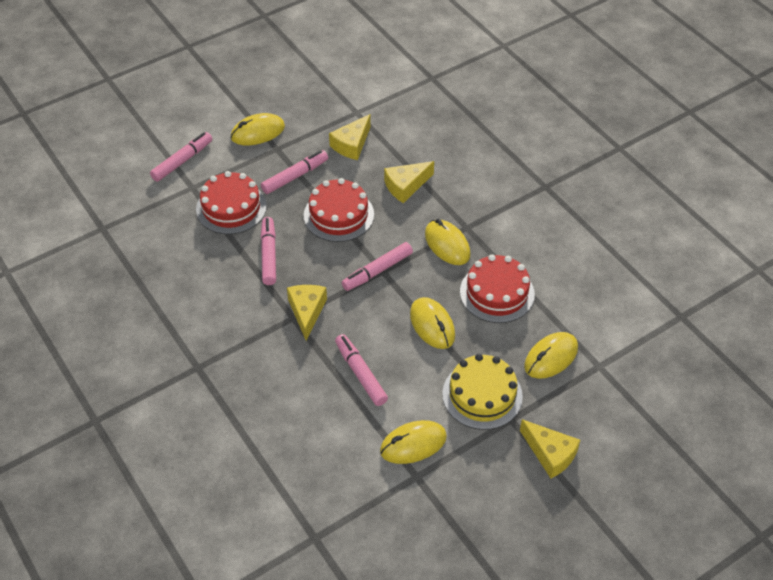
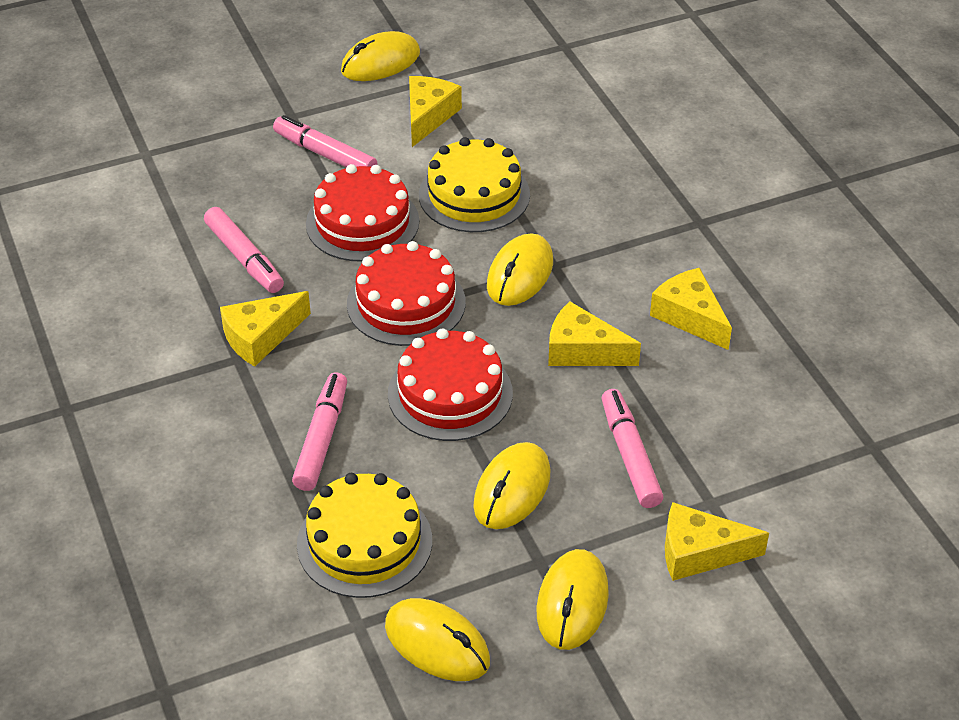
pink marker: [150,132,212,182] [261,150,328,194] [261,217,276,285] [335,334,388,406] [342,242,413,291] = 5 -> [204,207,284,293] [273,115,377,167] [292,372,347,491] [602,389,663,508] = 4
yellow cake: [442,354,523,430] = 1 -> [297,473,432,598] [419,137,530,232] = 2
yellow cheese: [287,285,327,341] [329,114,371,160] [384,161,434,203] [520,419,580,478] = 4 -> [220,291,311,367] [409,76,462,147] [548,301,641,366] [650,268,732,350] [665,502,769,581] = 5

